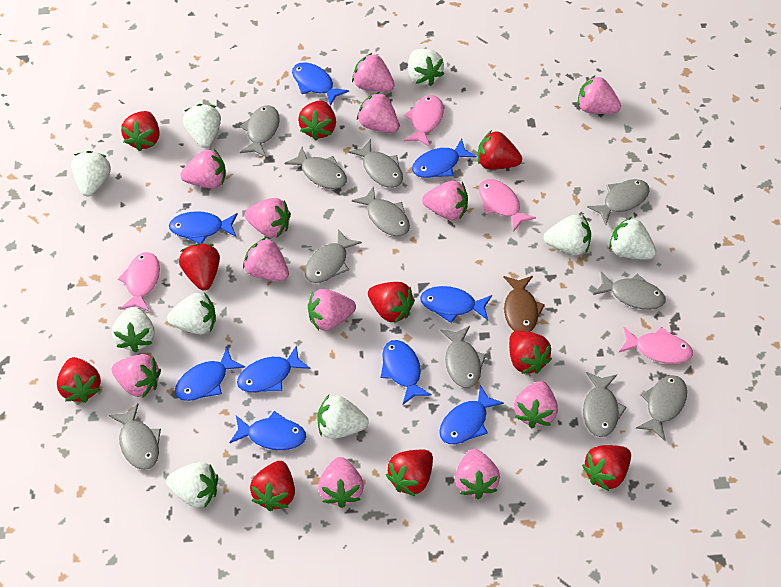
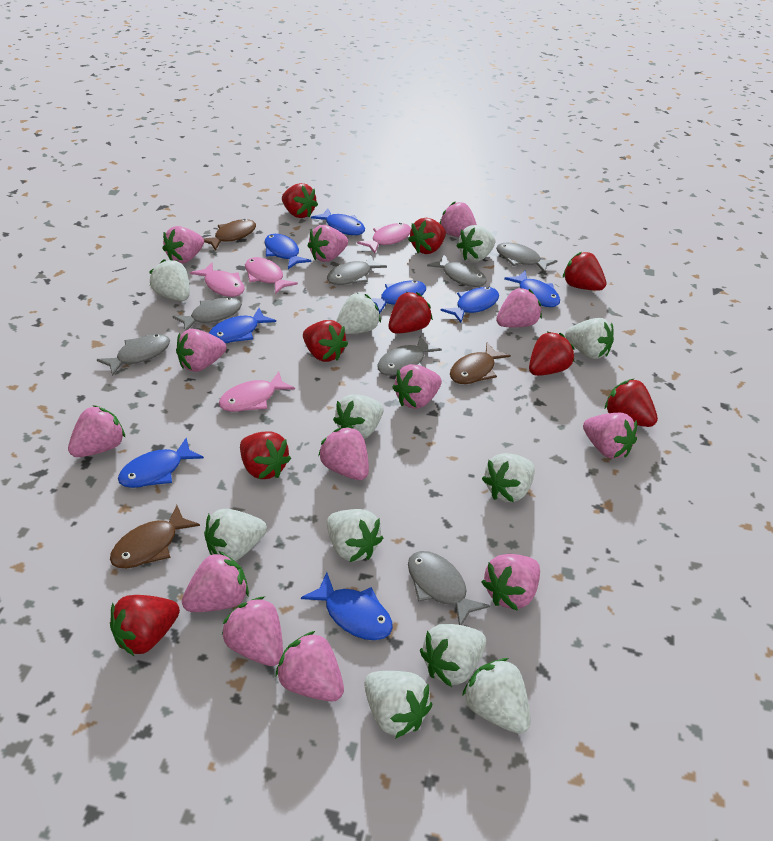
blue fish: [169,211,237,244] [175,348,245,401] [229,411,306,450] [237,345,311,392] [292,62,349,106] [381,340,432,404] [412,138,477,178] [420,286,492,323] [439,385,504,444] = 9 -> [118,437,204,488] [209,308,276,343] [264,234,311,269] [301,572,393,640] [311,208,365,235] [371,280,426,314] [441,287,499,323] [504,271,560,307] = 8
brown fish: [503,276,545,332] = 1 -> [110,505,200,568] [203,219,256,251] [450,343,511,384] = 3
grey fish: [109,404,161,470] [240,105,280,158] [284,147,347,189] [305,229,362,283] [348,139,403,188] [352,186,410,236] [440,326,486,388] [583,372,627,437] [587,179,649,225] [593,271,666,310] [636,375,687,441] = 11 -> [97,334,170,376] [172,297,242,331] [327,255,387,285] [377,336,442,376] [408,551,490,625] [427,255,486,287] [496,242,557,273] = 7
pink strawberry: [112,354,161,397] [180,149,226,188] [243,238,289,281] [245,198,291,238] [308,289,356,331] [318,457,364,508] [352,53,395,92] [357,92,399,133] [422,181,468,220] [455,449,500,499] [514,381,558,428] [577,76,621,114] = 12 -> [68,405,125,457] [163,226,204,264] [176,329,226,372] [182,551,249,612] [222,597,283,666] [275,631,344,701] [308,225,348,262] [318,426,369,480] [392,364,442,409] [440,201,477,237] [482,554,540,611] [496,288,542,327] [583,413,637,459] = 13
red strawberry: [57,357,101,403] [121,111,159,151] [179,243,220,290] [250,461,295,511] [298,101,336,140] [368,282,415,323] [386,449,433,496] [478,130,522,169] [509,331,552,374] [582,445,631,491] = 10 -> [110,595,180,656] [240,431,291,479] [282,183,318,218] [303,320,348,362] [389,292,433,334] [408,218,446,254] [529,332,575,376] [563,252,607,291] [605,378,658,427] = 9
white strawberry: [71,151,111,196] [112,307,154,352] [166,462,218,507] [167,292,216,335] [183,104,221,148] [317,395,369,439] [408,49,444,86] [544,215,591,255] [609,217,656,260] = 9 -> [149,259,190,301] [204,509,267,561] [327,509,383,562] [333,394,384,439] [336,293,381,334] [364,671,432,739] [420,624,486,687] [457,225,495,262] [462,658,531,734] [482,453,535,502] [565,318,614,359] = 11

